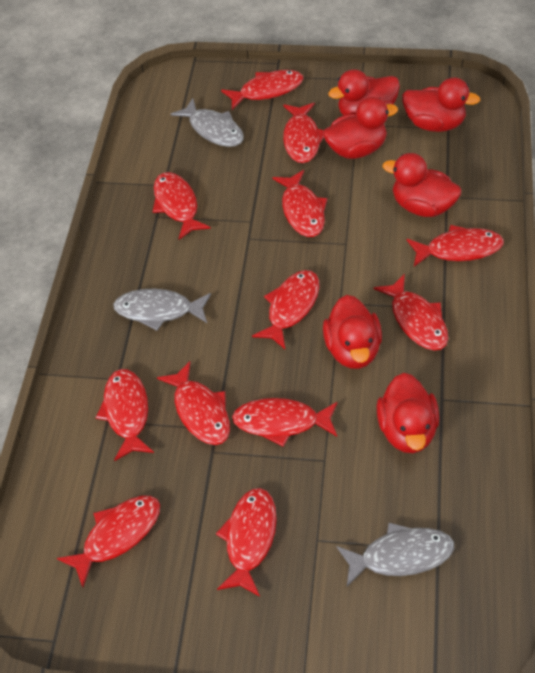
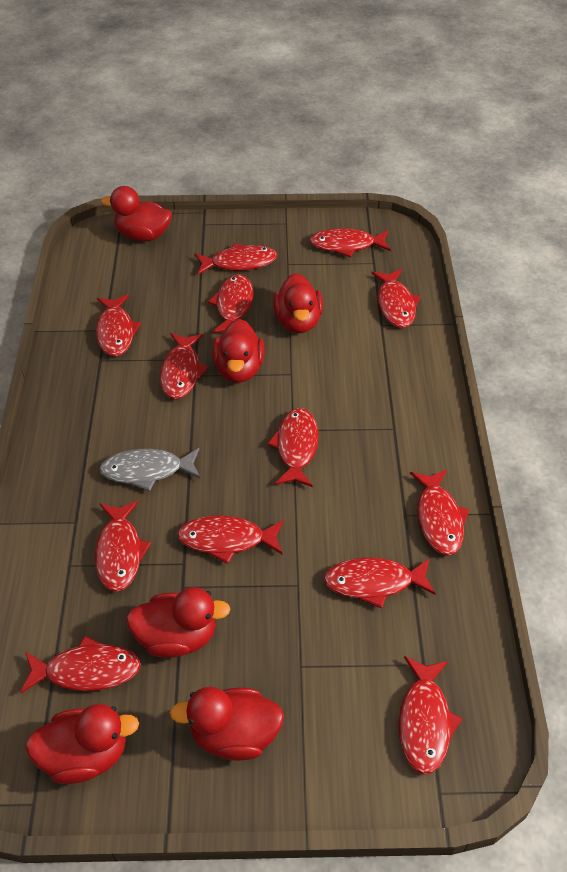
grey fish: [113,289,211,331] [171,98,244,147] [337,523,454,586] = 3 -> [99,448,201,491] = 1
red fish: [57,496,160,587] [96,369,154,461] [153,172,211,240] [157,361,230,445] [216,488,277,597] [221,70,303,110] [232,398,338,447] [252,270,320,349] [272,170,327,237] [283,103,324,163] [373,274,448,351] [407,225,504,266] = 12 -> [20,636,141,693] [95,501,151,592] [96,295,141,356] [160,333,209,399] [177,515,284,564] [195,243,277,275] [208,274,253,333] [267,408,319,487] [309,228,391,257] [323,557,436,609] [371,269,421,328] [399,656,462,775] [410,469,470,556] = 13

